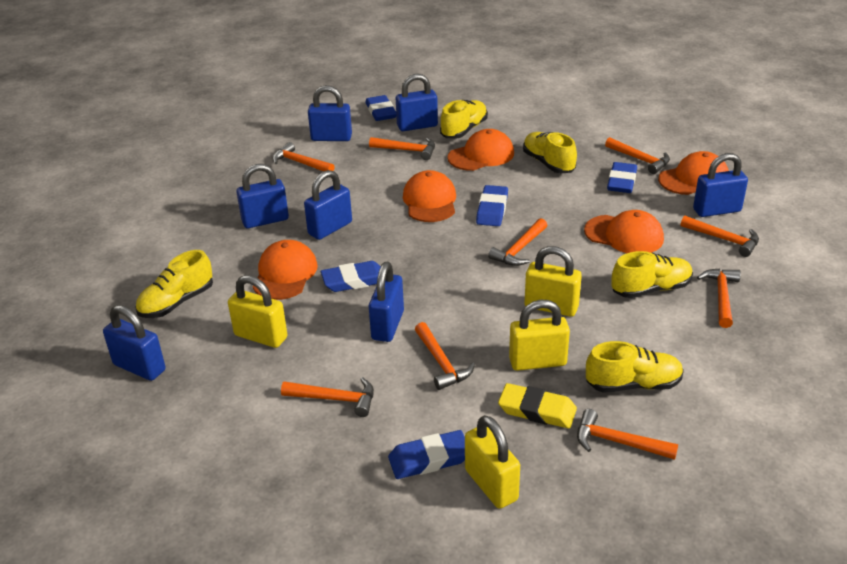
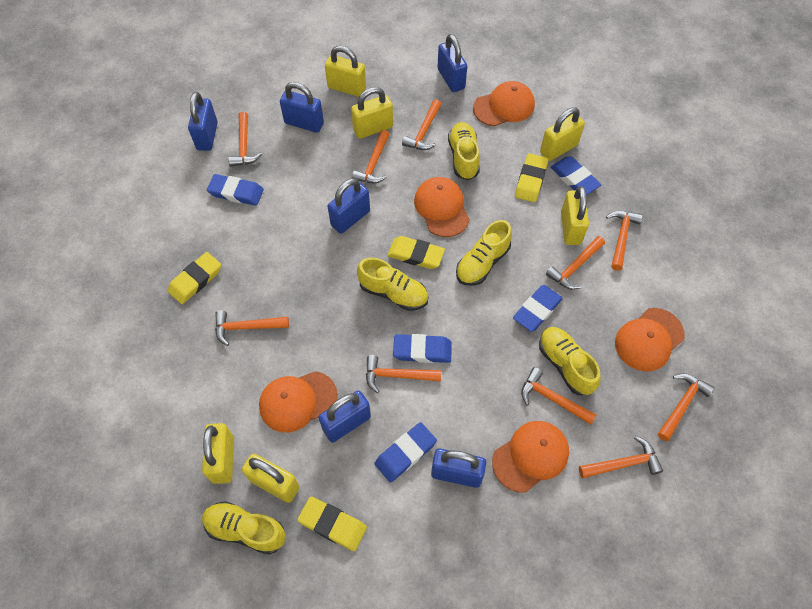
blue padlock: [103,305,166,381] [236,164,289,228] [304,170,352,240] [308,85,352,141] [369,262,404,342] [396,74,438,131] [693,153,748,217] = 7 -> [188,92,218,151] [280,82,324,133] [319,391,371,443] [328,178,370,234] [431,448,486,488] [438,34,467,92] = 6
orange hammer: [273,142,335,171] [281,377,374,417] [369,137,435,160] [415,322,475,390] [488,218,547,266] [577,409,678,460] [605,137,670,174] [681,216,759,257] [697,269,741,328] = 9 -> [215,311,289,346] [228,112,262,167] [352,130,390,183] [366,355,441,393] [402,99,442,150] [521,367,597,425] [546,236,605,289] [579,436,663,478] [606,211,643,271] [658,373,715,441] = 10
yellow eraser: [498,383,577,429] = 1 -> [168,252,221,304] [297,497,367,551] [387,236,445,269] [515,153,548,202] = 4
yellow padlock: [228,275,288,348] [465,415,520,509] [509,300,570,371] [525,246,582,317] = 4 -> [202,423,234,484] [242,454,300,503] [325,46,366,97] [351,87,393,139] [540,107,585,161] [561,186,589,245] = 6

